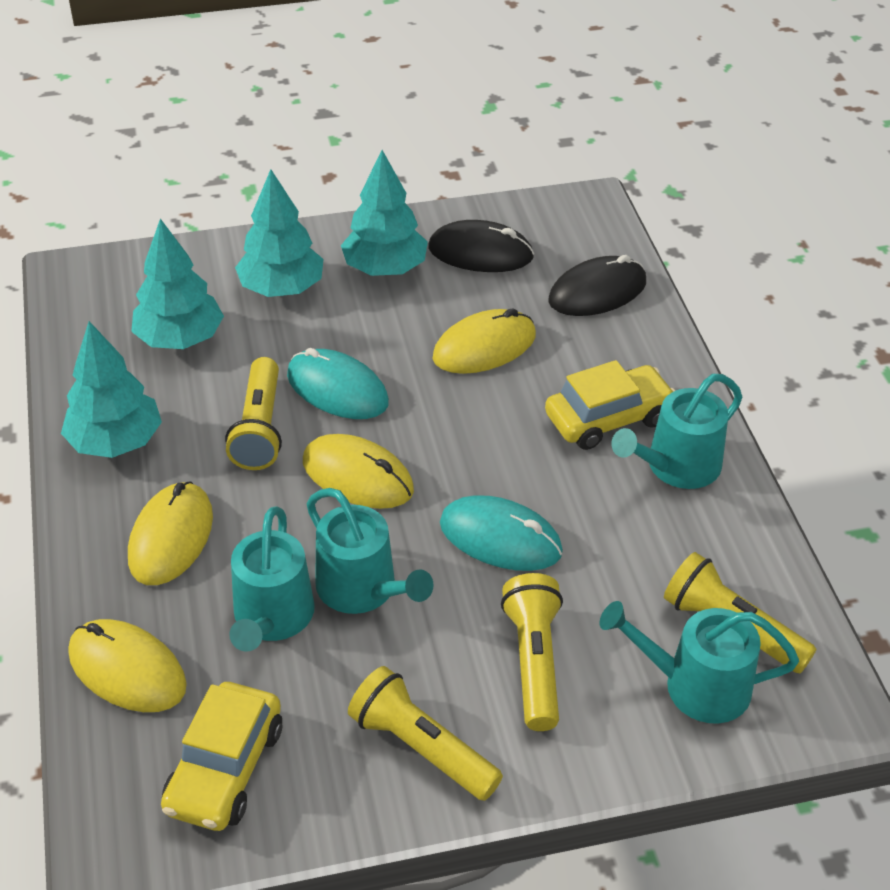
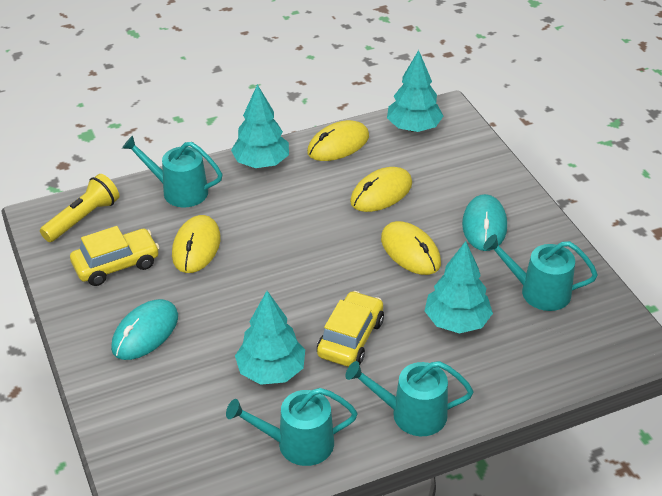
black mouse: [428,220,534,272] [548,255,646,316] = 2 -> none = 0
yellow flashlight: [225,357,282,470] [348,666,503,801] [501,573,563,731] [664,552,817,673] = 4 -> [40,174,119,242] = 1

